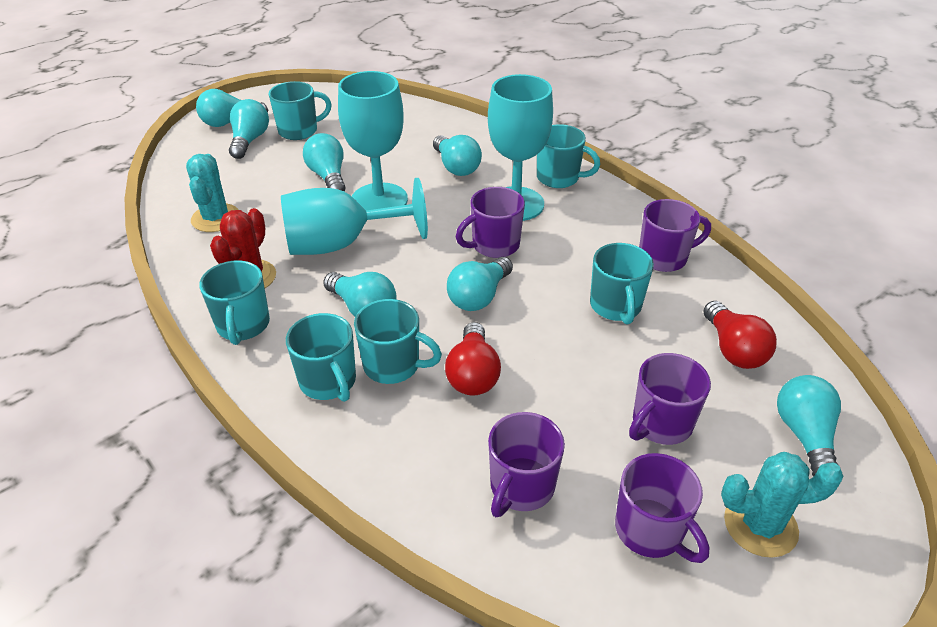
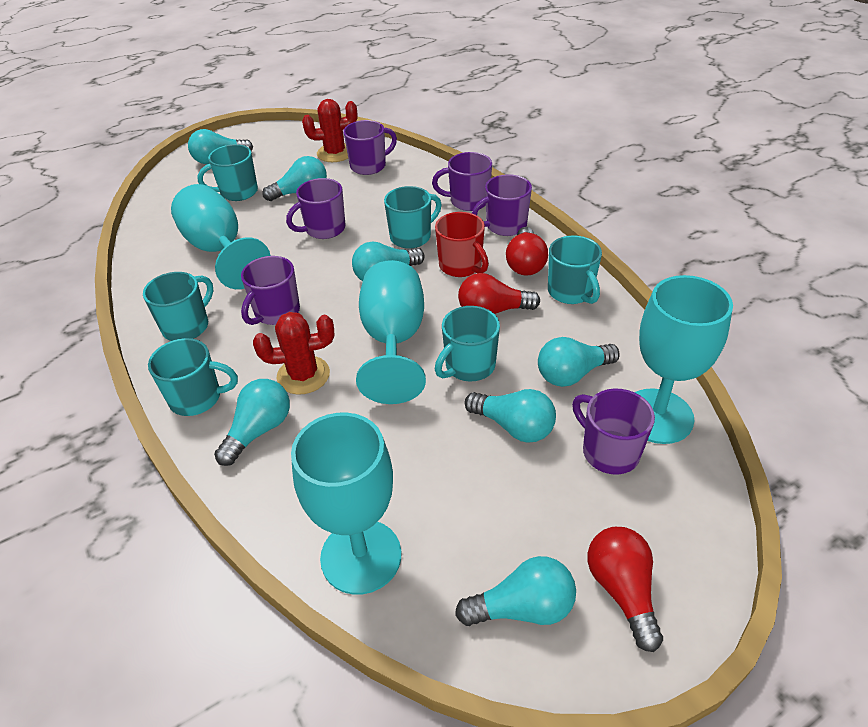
purple mug: [456,187,525,258] [488,412,565,517] [615,453,709,563] [629,353,711,445] [639,199,711,272] = 5 -> [241,256,300,325] [286,178,346,239] [343,120,397,175] [432,152,492,211] [472,174,532,236] [572,389,655,475] = 6
red cactus: [210,208,276,288] = 1 -> [253,312,335,395] [302,99,357,162] = 2
red light bulb: [445,322,501,396] [703,301,777,369] = 2 -> [458,273,540,314] [506,227,548,276] [587,527,663,652] = 3
red mug: none = 0 -> [435,212,489,277] = 1
turquoise cactus: [186,154,239,232] [721,452,843,558] = 2 -> none = 0
turquoise goblet: [281,178,428,255] [338,71,408,210] [488,74,553,221] = 3 -> [171,184,271,289] [291,412,401,595] [356,260,426,404] [635,275,733,444] = 4

